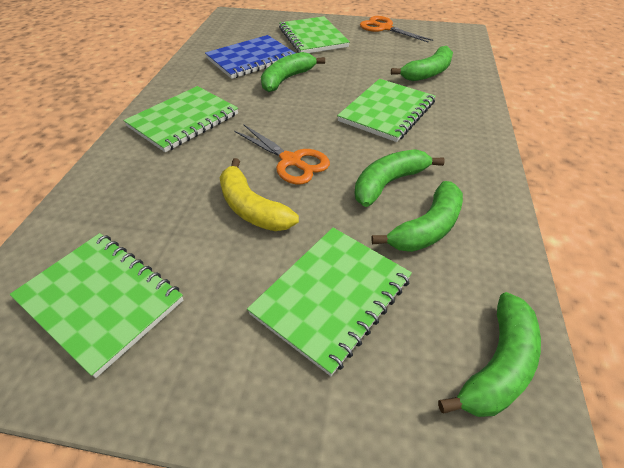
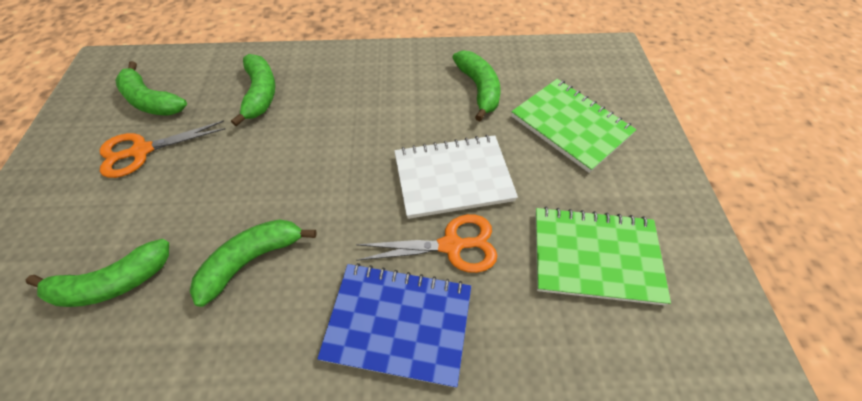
green notebook: [10,233,183,378] [124,86,238,153] [247,228,412,376] [279,16,350,53] [337,79,436,142] = 5 -> [511,79,637,173] [535,207,671,305] = 2
white notebook: none = 0 -> [394,135,518,219] = 1
yellow banana: [220,158,299,231] = 1 -> none = 0

